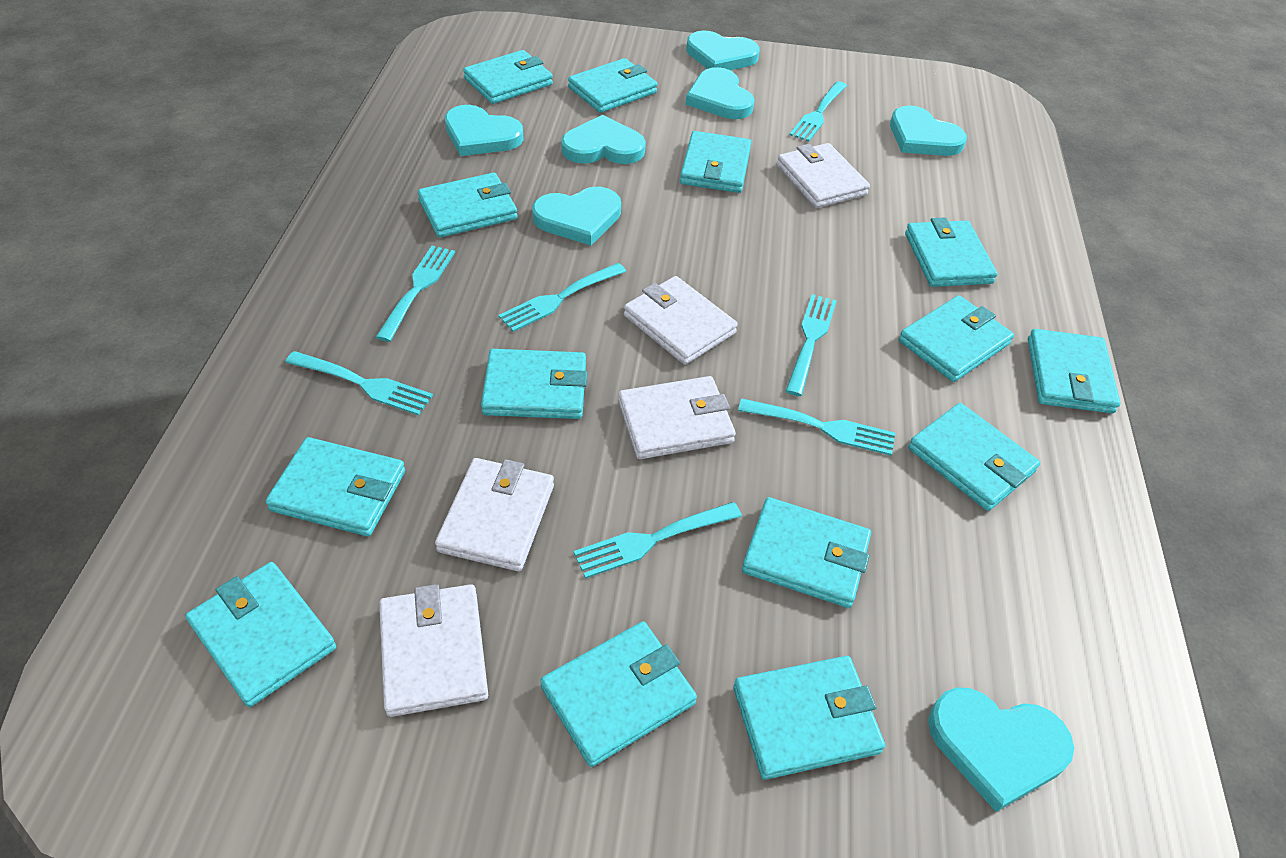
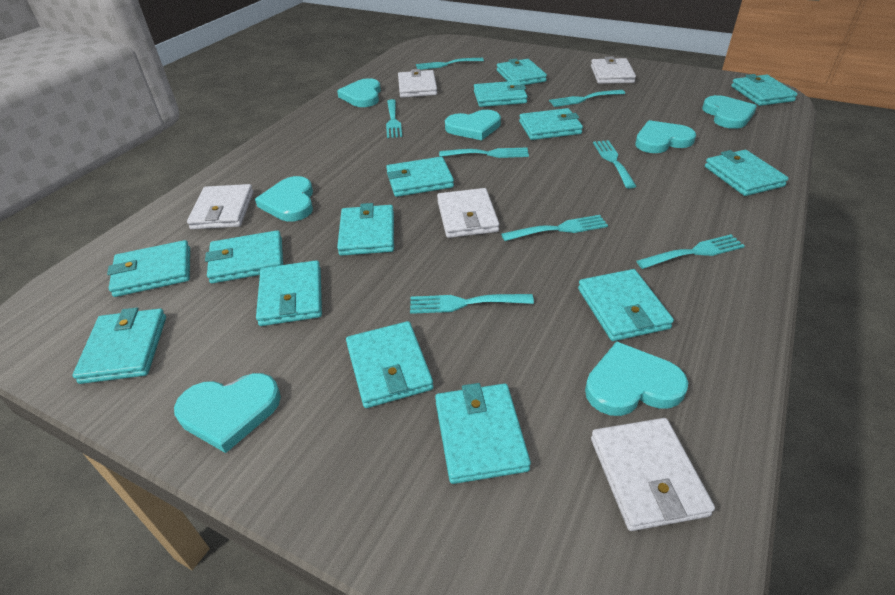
turquoise fork: [285,351,433,416] [376,246,455,342] [498,263,626,332] [574,502,742,579] [738,398,895,456] [786,294,837,396] [789,81,847,142] = 7 -> [386,99,402,138] [410,294,534,314] [416,58,484,70] [439,148,529,158] [501,215,608,241] [549,90,625,107] [593,140,637,189] [636,234,745,269] = 8

